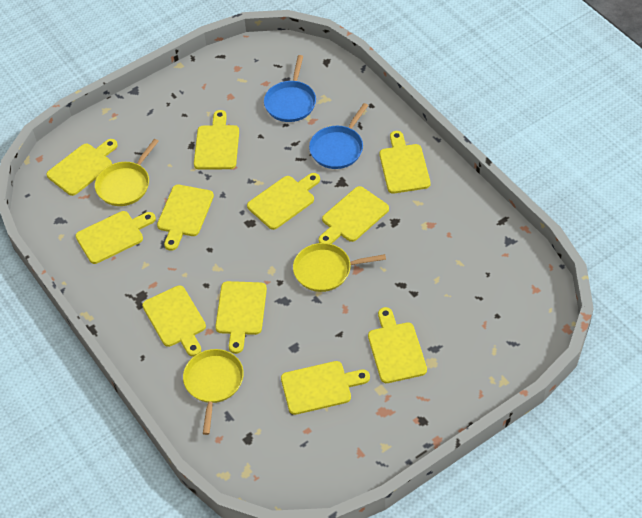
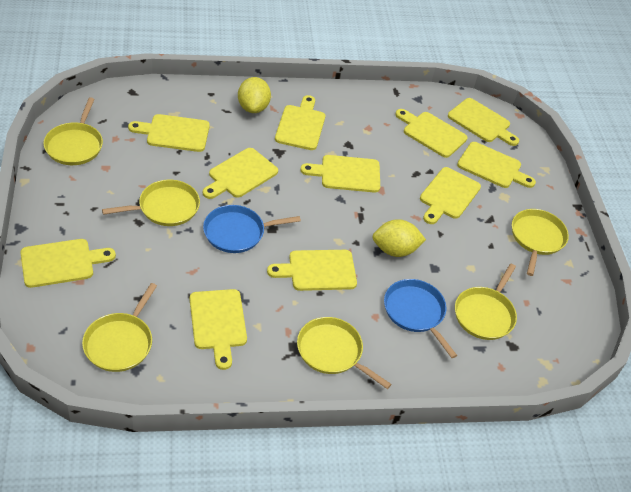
yellow lemon: none = 0 -> [238,77,271,113] [372,219,426,257] = 2
yellow pan: [95,139,159,206] [183,349,244,435] [293,243,386,292] = 3 -> [43,97,103,165] [82,283,157,372] [102,180,200,226] [297,317,391,389] [455,264,517,340] [512,209,569,276] = 6

